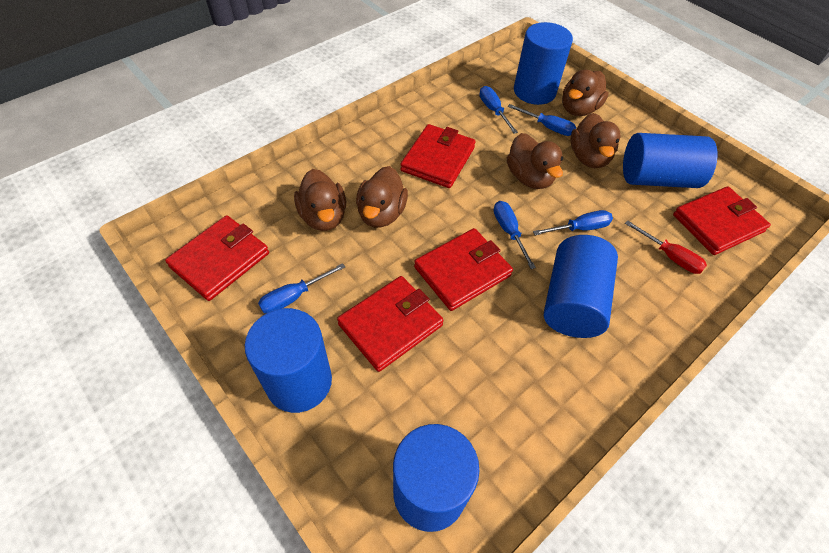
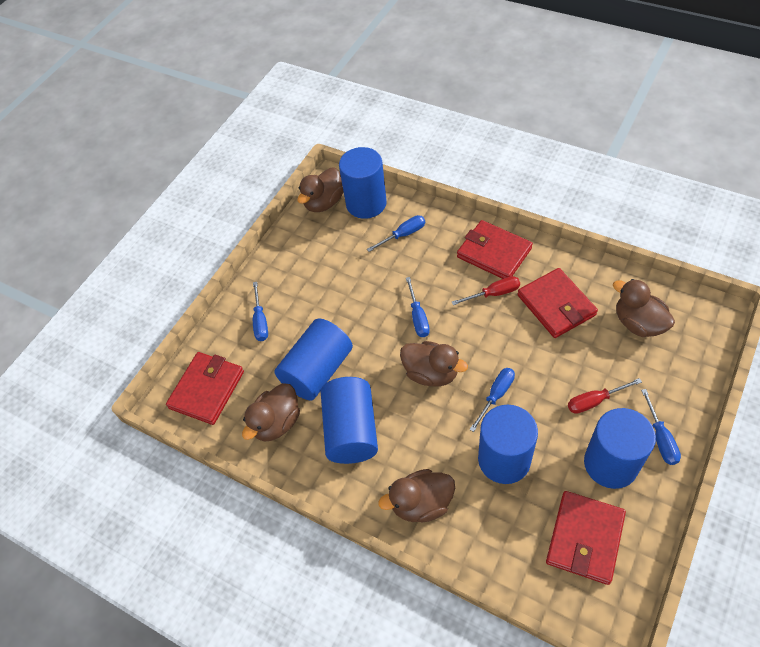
red screwdriver: [625,220,707,274] = 1 -> [452,276,520,305] [568,378,642,414] = 2
red wallet: [165,215,269,301] [337,276,444,372] [400,124,476,188] [414,228,513,311] [673,186,771,255] = 5 -> [166,352,244,425] [457,220,533,279] [517,268,598,338] [546,491,626,585] = 4

